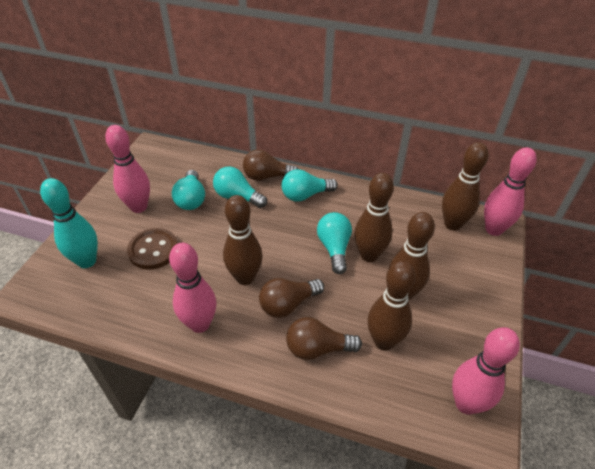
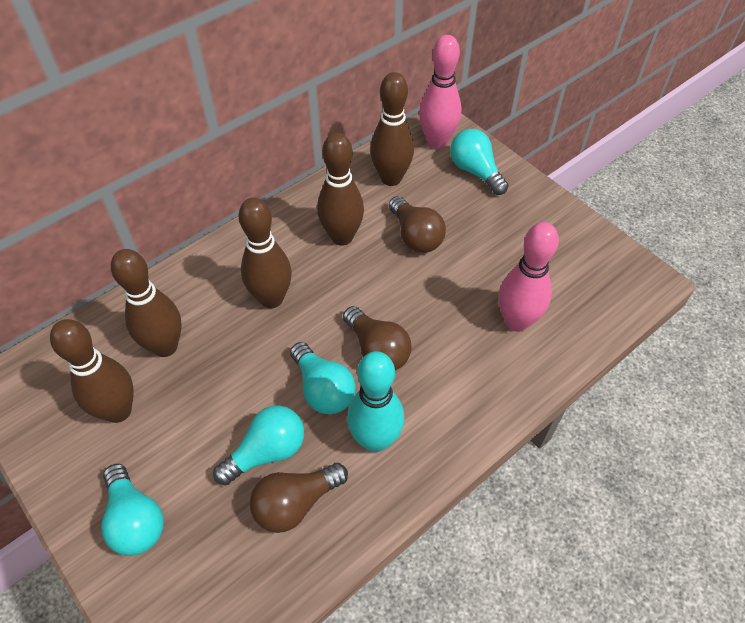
brown button: [127,228,178,270] = 1 -> none = 0
pink bowling pin: [105,125,150,213] [169,243,216,333] [452,327,520,415] [484,147,537,236] = 4 -> [419,35,461,149] [499,222,559,332] = 2

